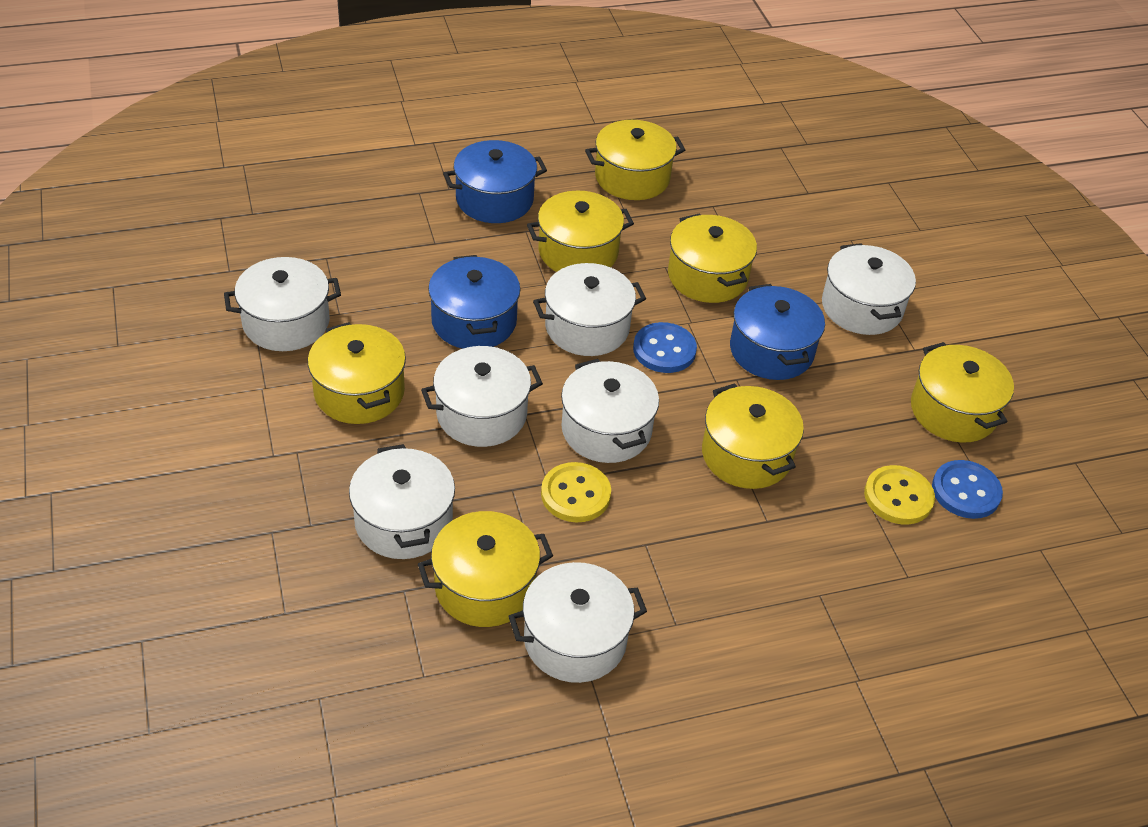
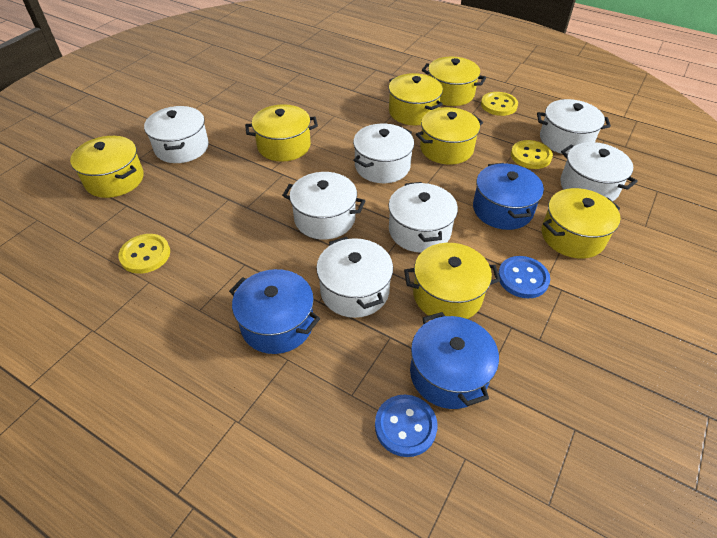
yellow button: [541,462,611,522] [864,465,935,525] = 2 -> [118,234,170,274] [481,92,518,116] [511,140,553,169] = 3

